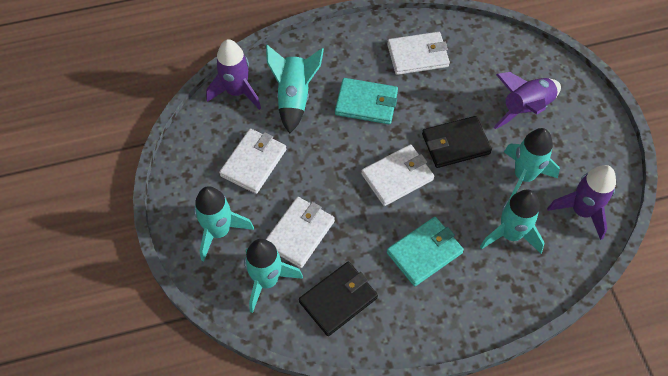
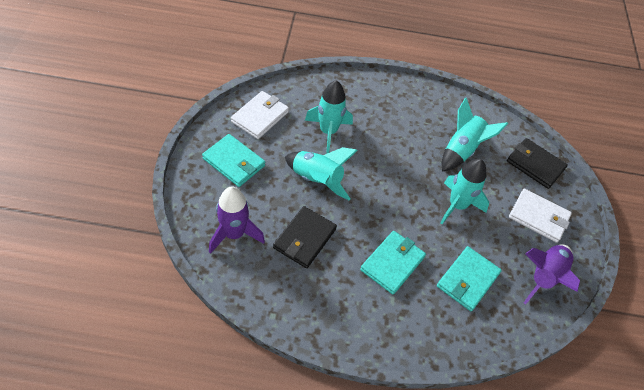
purple rocket: [206,39,261,110] [493,72,561,129] [547,165,616,240] = 3 -> [209,186,265,254] [524,244,580,305] = 2
turquoise rocket: [194,186,254,261] [244,239,303,313] [266,45,324,134] [480,190,545,254] [504,128,560,200] = 5 -> [285,147,358,200] [305,80,353,153] [440,159,489,224] [442,98,508,172] = 4
turquoise wallet: [335,78,398,124] [387,217,464,286] = 2 -> [202,134,265,187] [360,231,426,295] [437,246,502,311] = 3
white wallet: [219,129,286,194] [266,197,335,268] [361,144,434,206] [387,32,450,75] = 4 -> [231,91,289,139] [509,189,572,243] = 2

